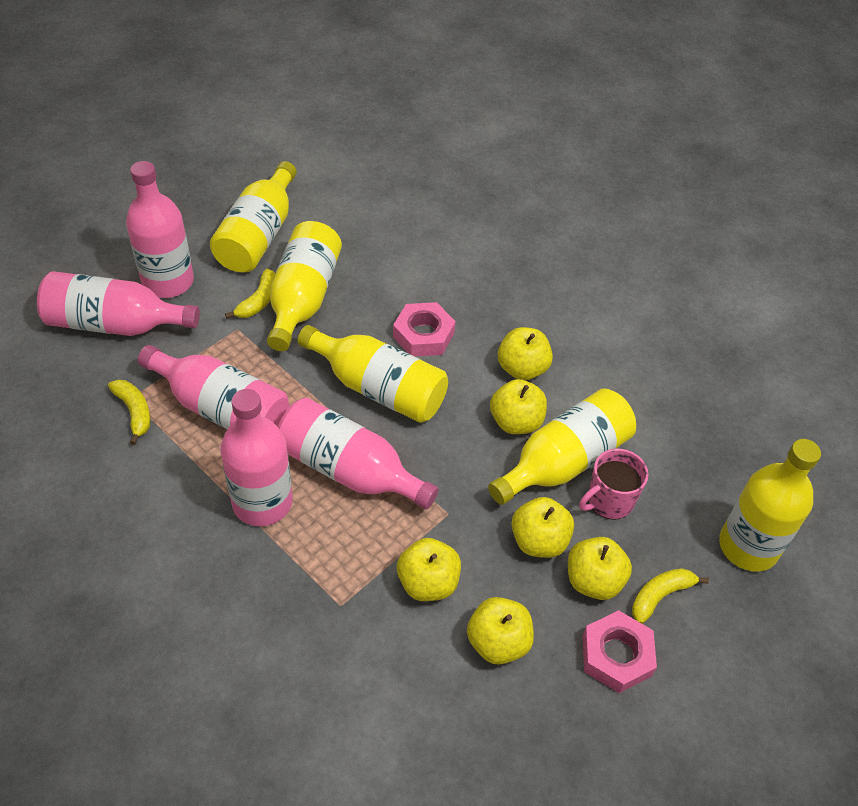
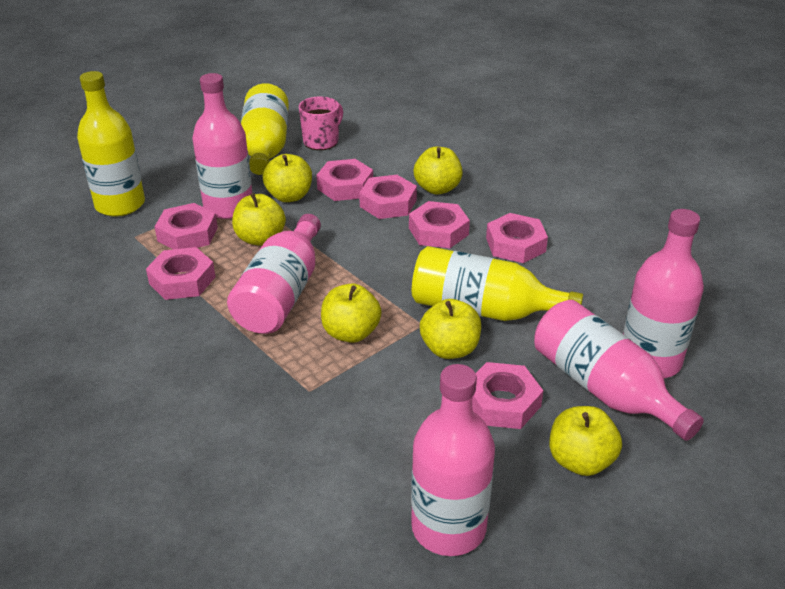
pink nut: [393,302,456,356] [583,610,657,693] = 2 -> [146,247,215,300] [155,203,218,249] [316,159,373,201] [359,175,417,219] [409,201,470,248] [472,362,544,429] [486,213,548,263] = 7
yellow banana: [108,380,151,445] [225,269,275,319] [632,568,709,624] = 3 -> none = 0
yellow bottle: [210,161,297,273] [267,221,342,351] [297,325,448,423] [488,388,636,505] [719,439,821,572] = 5 -> [77,71,145,217] [241,83,289,175] [412,246,583,321] = 3

